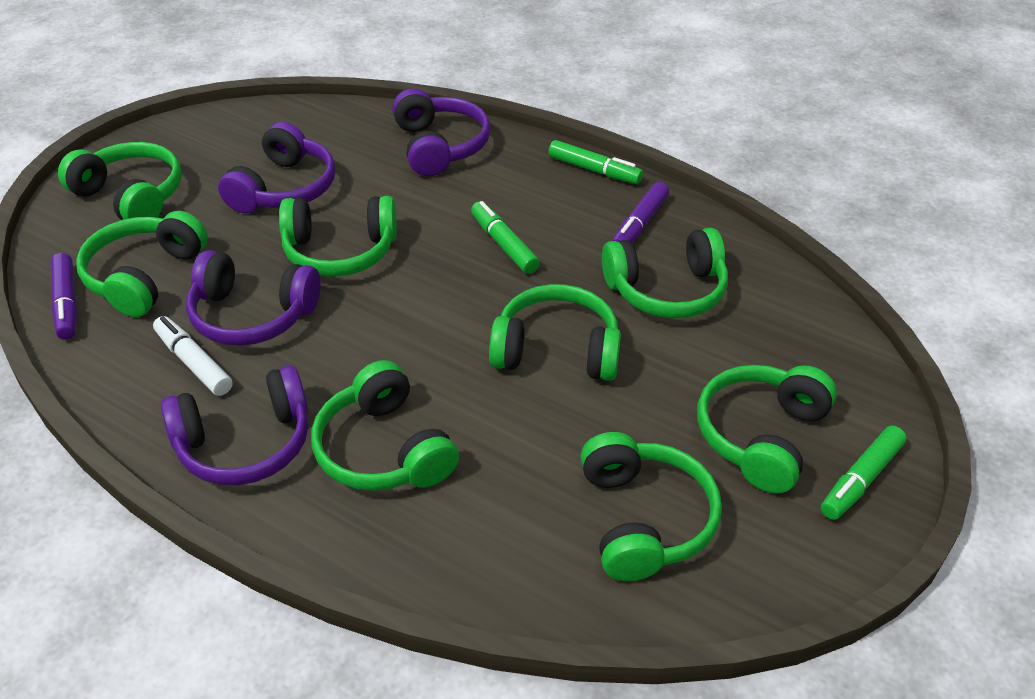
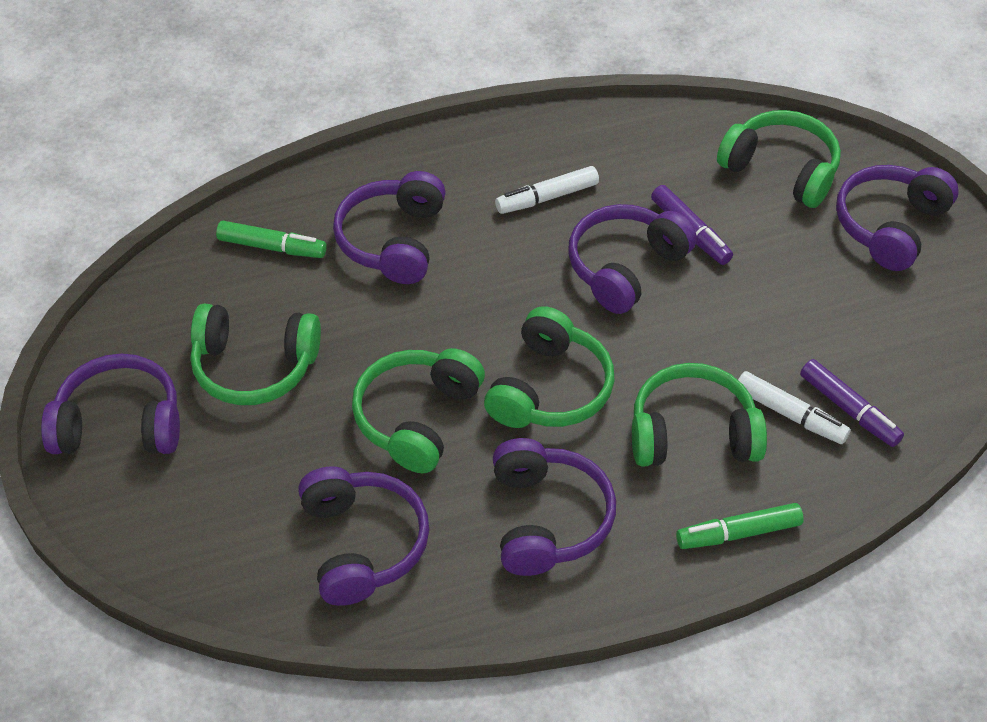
green headphones: [58,142,182,220] [76,211,208,317] [279,196,397,277] [311,360,459,491] [489,284,621,381] [580,432,722,581] [602,228,728,319] [697,365,837,493] = 8 -> [191,304,321,405] [352,348,485,473] [484,306,615,428] [632,363,767,467] [717,110,841,208] = 5
green marker: [471,201,540,274] [548,140,643,184] [821,426,907,520] = 3 -> [216,221,327,258] [676,503,804,549] = 2
purple headphones: [161,365,308,485] [186,250,320,346] [218,122,335,213] [392,88,491,176] = 4 -> [41,354,180,454] [298,467,429,606] [333,171,446,284] [493,438,616,576] [568,204,697,314] [836,165,959,271] = 6
white marker: [153,316,233,396] = 1 -> [495,166,599,214] [738,371,851,444] = 2

